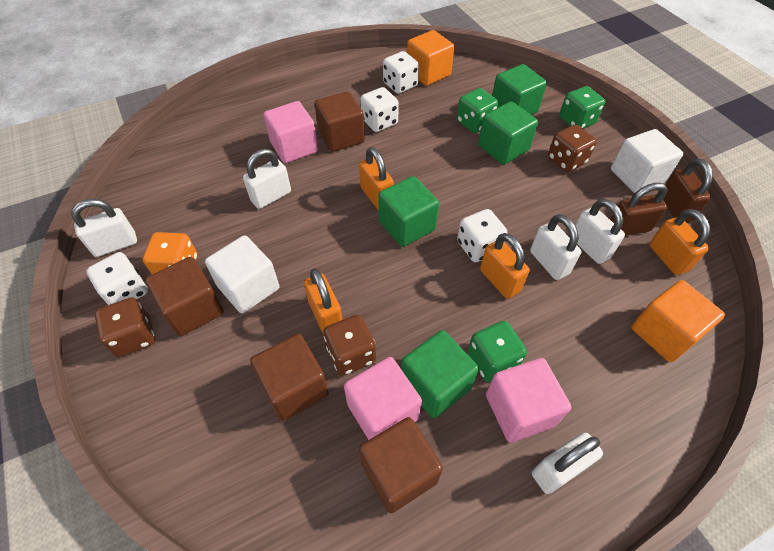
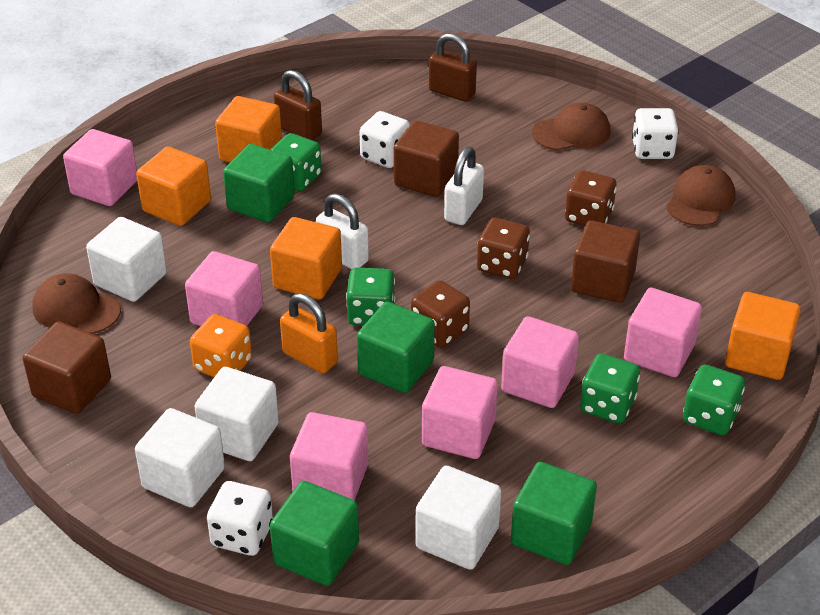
brown cap: none = 0 -> [32,273,121,334] [532,102,610,151] [666,165,735,226] = 3
brown cube: [145,257,224,336] [250,334,329,421] [315,91,365,152] [359,417,443,513] = 4 -> [22,322,111,414] [394,121,459,197] [571,220,640,303] = 3
green dice: [457,88,498,133] [468,321,527,382] [559,86,605,128] = 3 -> [270,133,322,191] [346,268,395,326] [580,354,640,423] [683,365,745,435] = 4
orange cube: [407,30,454,86] [631,280,725,362] = 2 -> [136,146,211,226] [215,96,282,162] [270,217,342,300] [725,292,801,380] = 4
orange padlock: [304,268,342,334] [359,147,394,210] [480,233,530,299] [649,209,710,275] = 4 -> [280,293,338,374] = 1
pink cube: [264,101,318,163] [344,357,422,440] [486,358,571,442] = 3 -> [63,129,137,206] [185,251,263,326] [290,412,368,500] [422,366,498,459] [501,316,579,408] [624,288,702,377] = 6
white cube: [205,235,279,313] [611,129,683,193] = 2 -> [86,217,167,302] [135,408,225,507] [194,367,279,461] [416,466,502,570] = 4
white dice: [86,252,148,305] [360,87,399,132] [383,51,419,94] [457,209,507,262] = 4 -> [207,481,273,556] [359,111,410,168] [632,108,679,159] = 3
white padlock: [71,199,137,257] [243,149,291,209] [530,214,581,280] [532,433,603,494] [575,199,625,264] = 5 -> [316,194,369,269] [444,147,484,225] = 2

